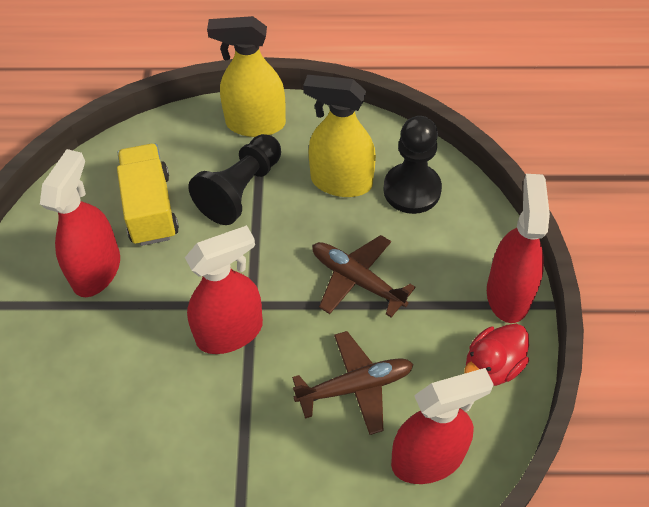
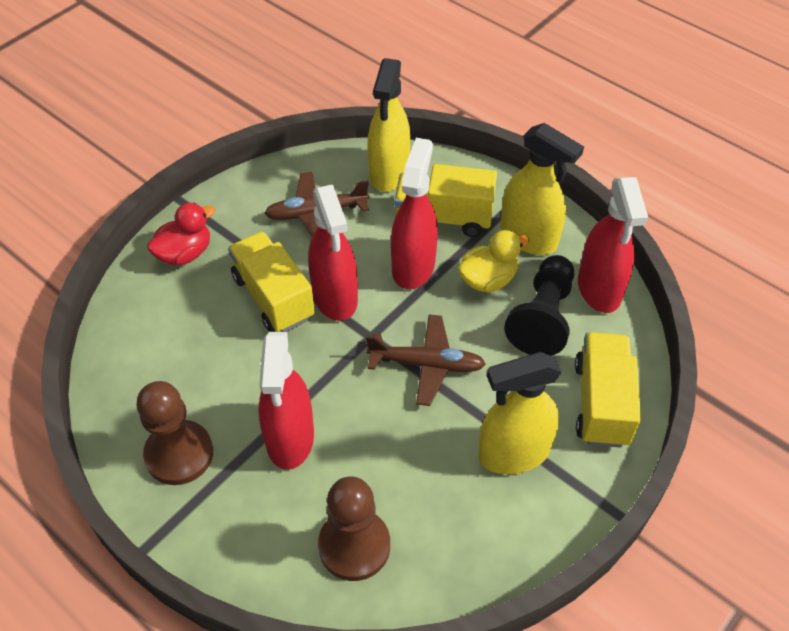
black pawn: [188,134,281,225] [383,116,442,214] = 2 -> [504,255,574,356] = 1
brown pawn: none = 0 -> [136,381,213,485] [318,477,390,581] = 2
yellow duck: none = 0 -> [458,230,529,292] = 1
yellow spray bottle: [207,16,286,137] [303,75,376,197] = 2 -> [368,58,410,192] [478,352,562,474] [500,123,584,255] = 3
yellow truck: [117,144,179,246] = 1 -> [228,231,315,332] [394,164,497,237] [575,332,641,448] = 3

